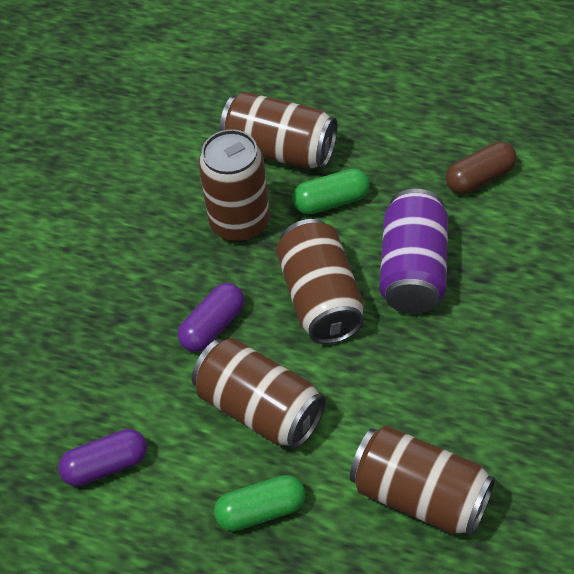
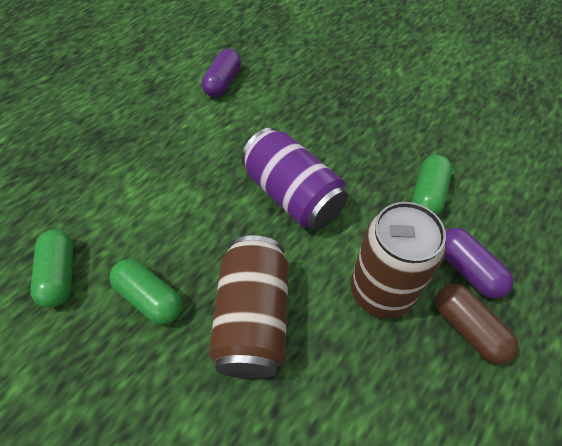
brown can: [192,338,326,449] [198,129,270,242] [219,91,337,169] [276,219,364,344] [350,426,495,536] = 5 -> [209,235,289,379] [350,202,446,318] = 2
green capsule: [214,475,305,531] [293,168,370,215] = 2 -> [30,229,73,308] [109,259,182,325] [412,155,452,215] = 3

